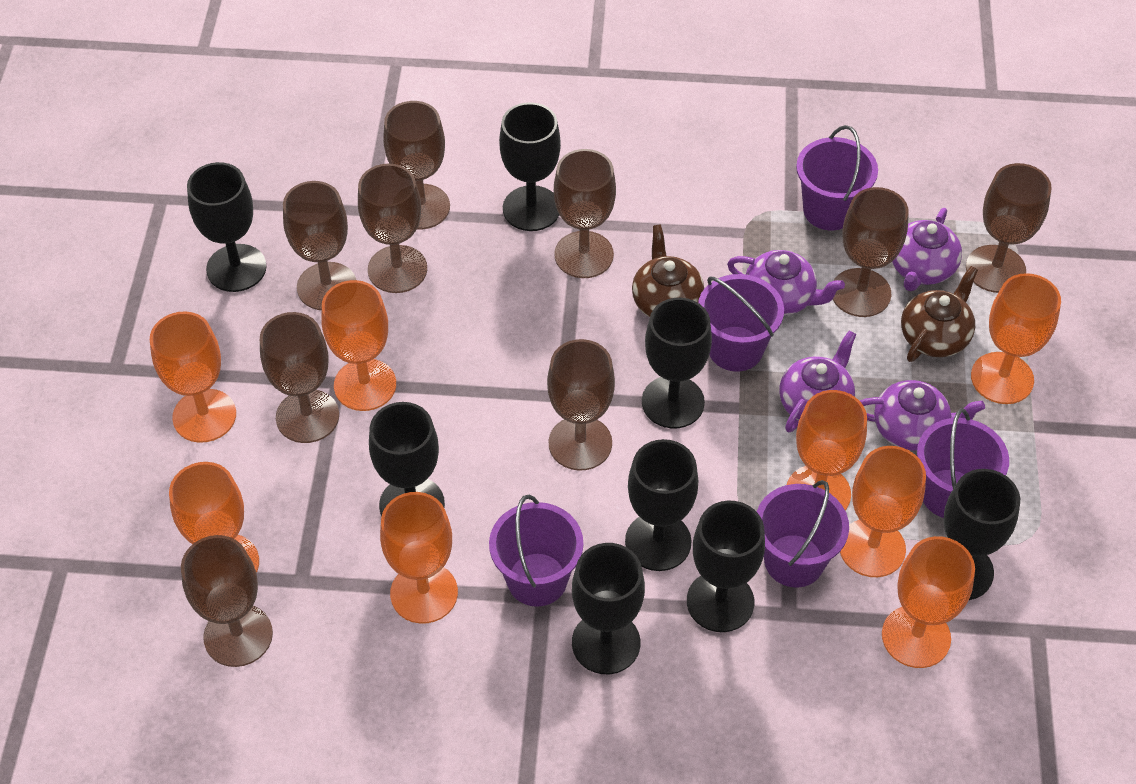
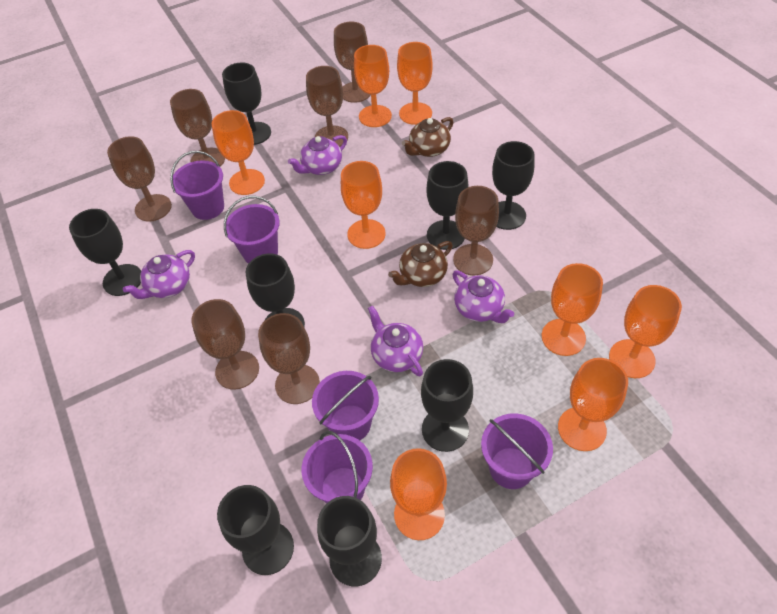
brown goblet: [181,535,273,667] [260,312,339,443] [283,181,356,310] [358,164,427,293] [383,101,450,229] [547,339,615,471] [554,149,616,278] [833,187,909,317] [966,163,1052,293] = 9 -> [107,136,172,222] [170,89,225,167] [191,299,259,390] [258,313,320,404] [306,66,348,147] [334,22,371,103] [453,186,499,275] = 7

